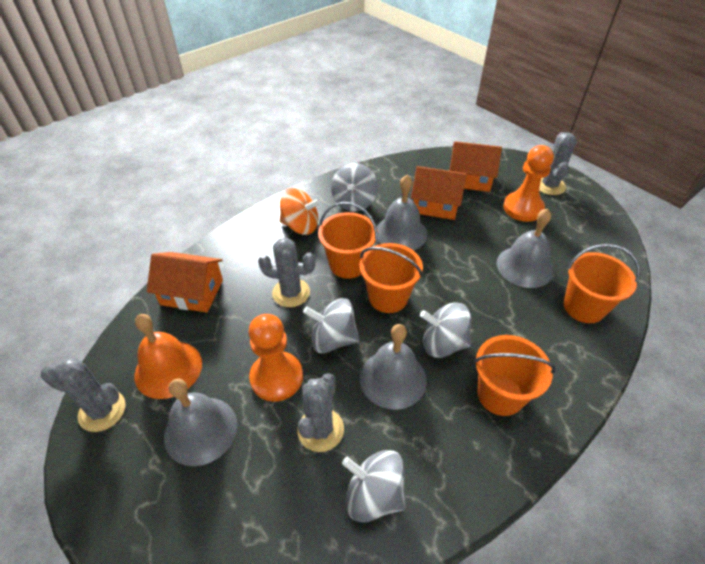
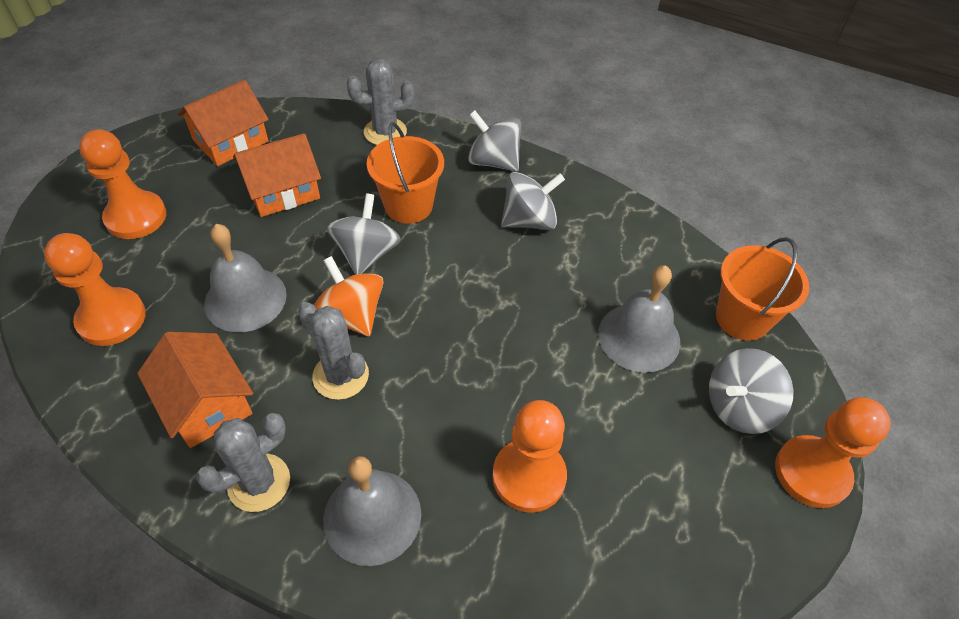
grey bell: [164,378,237,466] [360,324,427,410] [377,175,427,250] [497,208,554,288] = 4 -> [204,224,287,332] [323,456,421,566] [598,265,680,373] = 3
grey cactus: [41,358,126,432] [258,238,316,307] [297,373,344,452] [539,132,577,195] = 4 -> [196,413,290,512] [298,302,369,400] [346,59,415,145] = 3
orange bell: [134,314,202,399] = 1 -> none = 0
orange bucket: [318,202,378,279] [359,243,423,313] [474,335,556,416] [564,244,640,323] = 4 -> [367,122,444,224] [716,237,809,341] = 2
orange pawn: [248,314,303,402] [503,145,554,222] = 2 -> [44,233,146,346] [79,129,166,239] [492,400,567,513] [775,397,891,508] = 4

